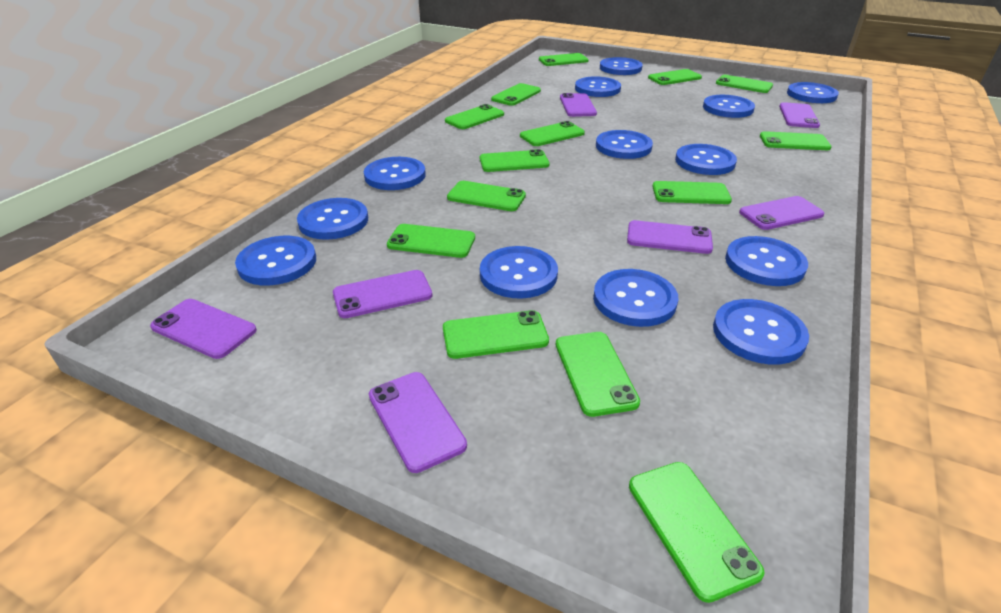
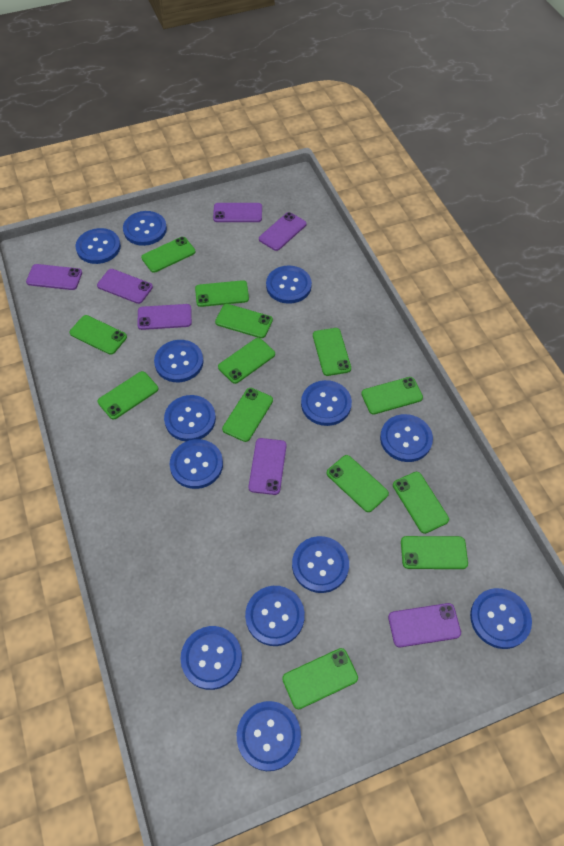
green phone: [387,224,475,258] [443,310,549,359] [445,104,504,129] [447,181,526,211] [480,149,549,172] [491,83,541,106] [520,121,585,146] [539,53,589,66] [556,332,640,417] [629,462,765,603] [648,69,702,85] [652,181,732,204] [716,75,773,93] [760,131,832,150] = 14 -> [69,315,127,355] [98,371,158,420] [141,237,196,273] [195,280,249,307] [215,304,273,338] [218,338,275,384] [222,388,273,442] [282,648,358,709] [313,328,351,376] [326,455,389,512] [361,377,423,415] [393,472,449,534] [401,536,468,569] = 13

